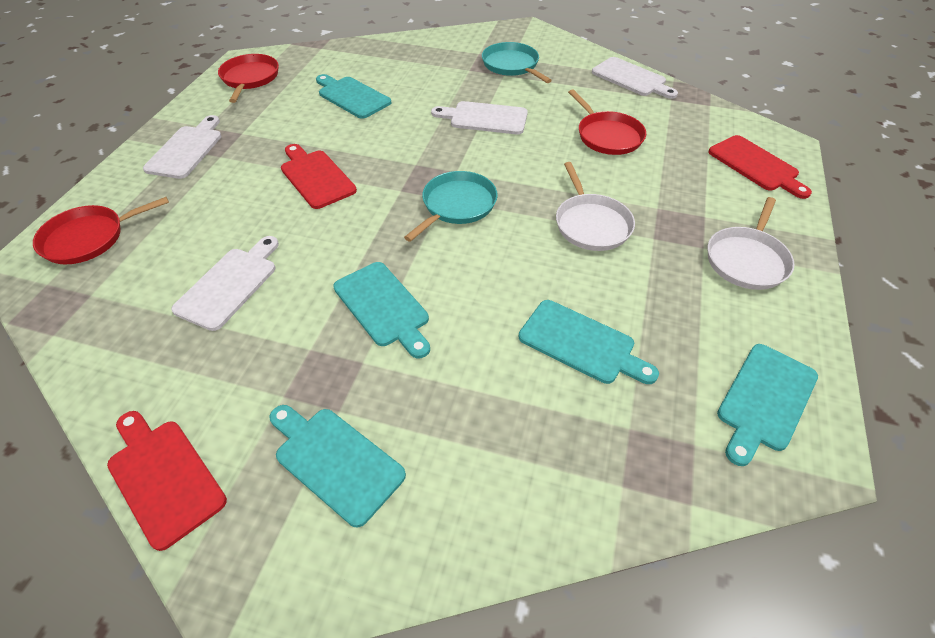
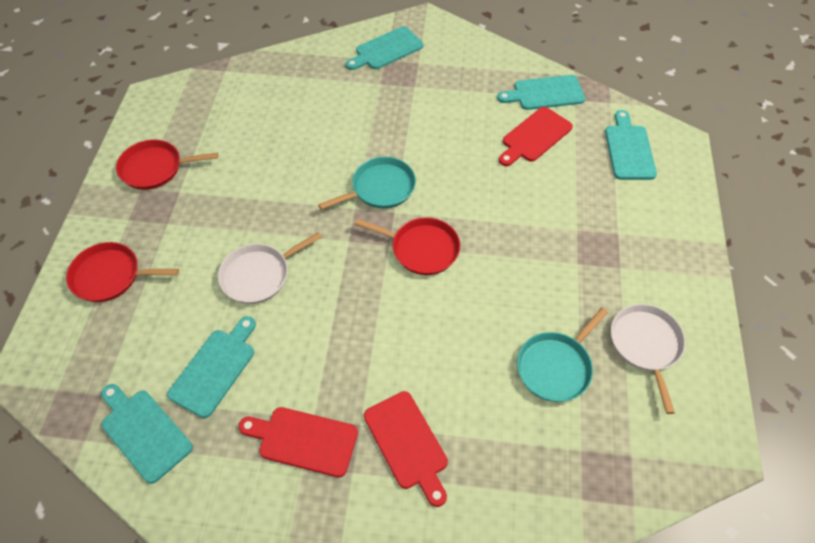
white cutting board: [143,115,222,179] [171,236,279,331] [431,101,528,134] [592,57,678,99] = 4 -> none = 0

